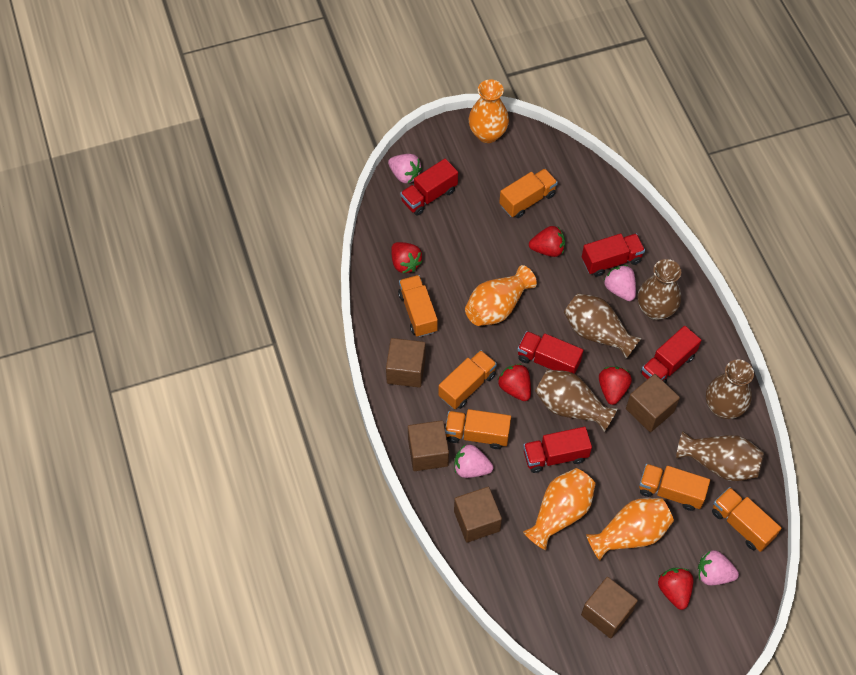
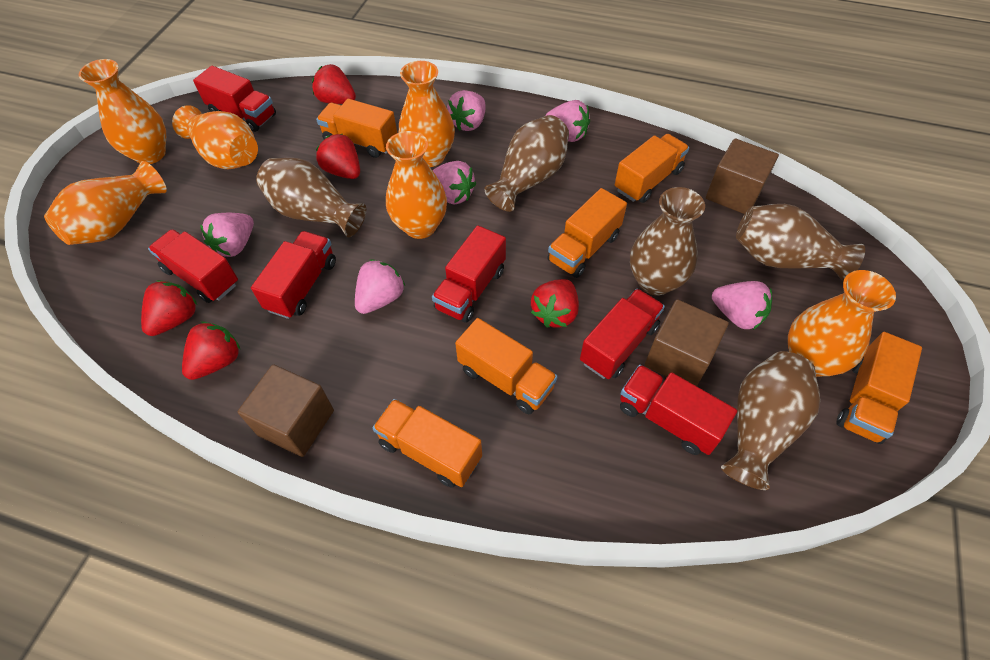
brown cube: [386,338,426,388] [408,420,449,471] [454,487,502,543] [581,577,638,638] [626,374,680,432] = 5 -> [237,365,334,457] [645,299,729,386] [706,138,779,214] = 3
orange vase: [465,265,537,326] [469,80,509,143] [523,468,596,550] [586,498,674,561] = 4 -> [44,161,167,245] [79,59,166,164] [172,105,258,169] [386,131,447,239] [399,61,455,167] [788,270,896,377] = 6
pink strawberry: [388,154,422,183] [454,444,493,478] [604,265,636,301] [698,550,739,586] = 4 -> [200,213,254,257] [355,259,405,314] [432,161,476,204] [447,90,485,131] [545,100,590,142] [712,281,772,330] = 6
red truck: [400,159,458,215] [517,331,583,374] [523,427,592,473] [582,234,645,277] [640,326,701,383] = 5 -> [148,229,238,303] [193,66,276,132] [251,231,336,319] [432,225,506,323] [580,289,665,379] [620,365,737,455] = 6

